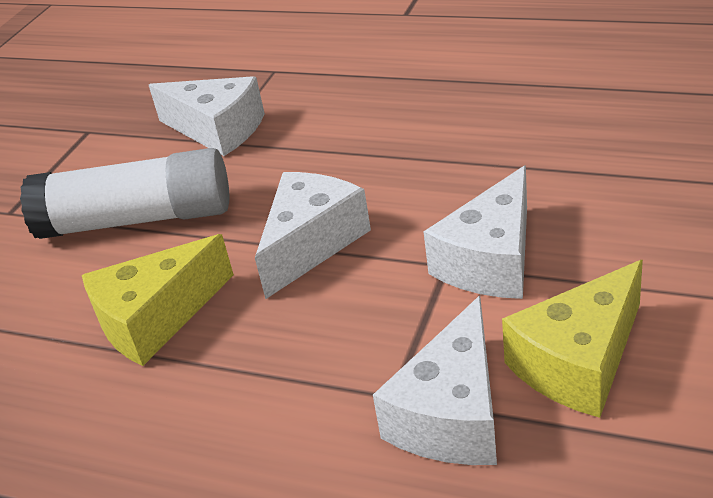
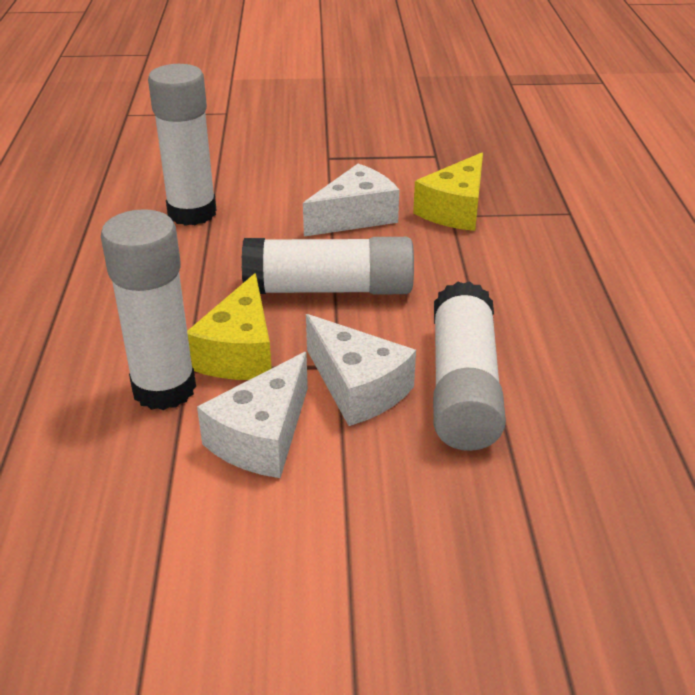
white cheese: [149,76,265,156] [255,172,371,299] [373,296,497,465] [423,165,527,299] = 4 -> [197,352,308,478] [303,164,399,237] [306,314,416,426] = 3
white glue stick: [20,148,229,239] = 1 -> [101,209,196,410] [148,64,216,226] [242,237,414,294] [433,281,506,451] = 4

